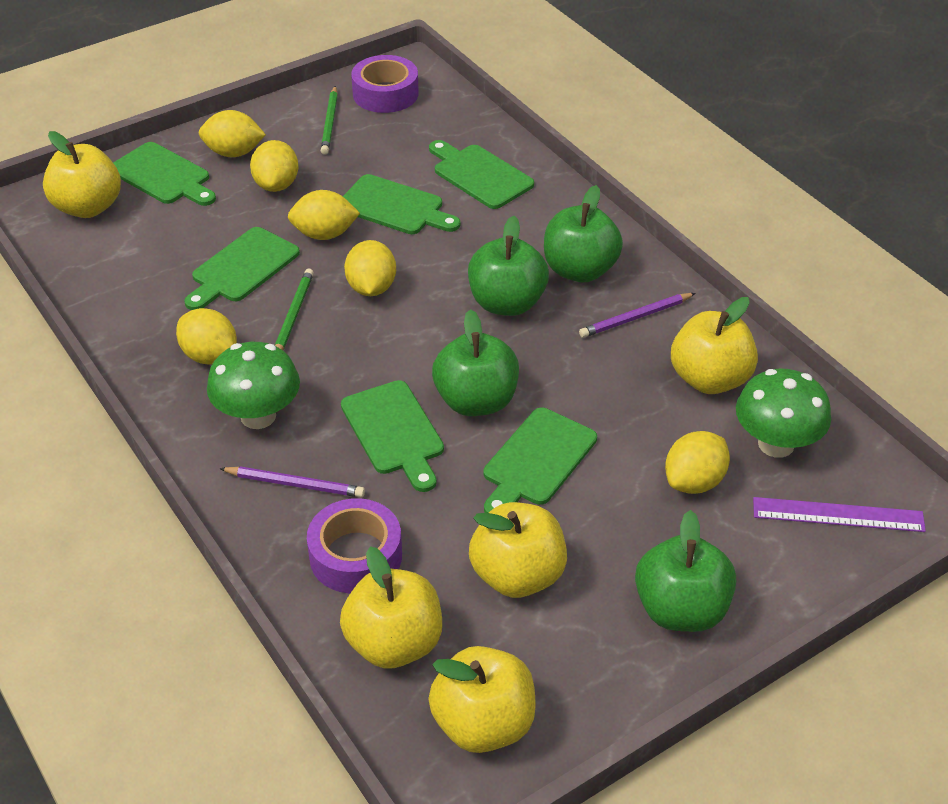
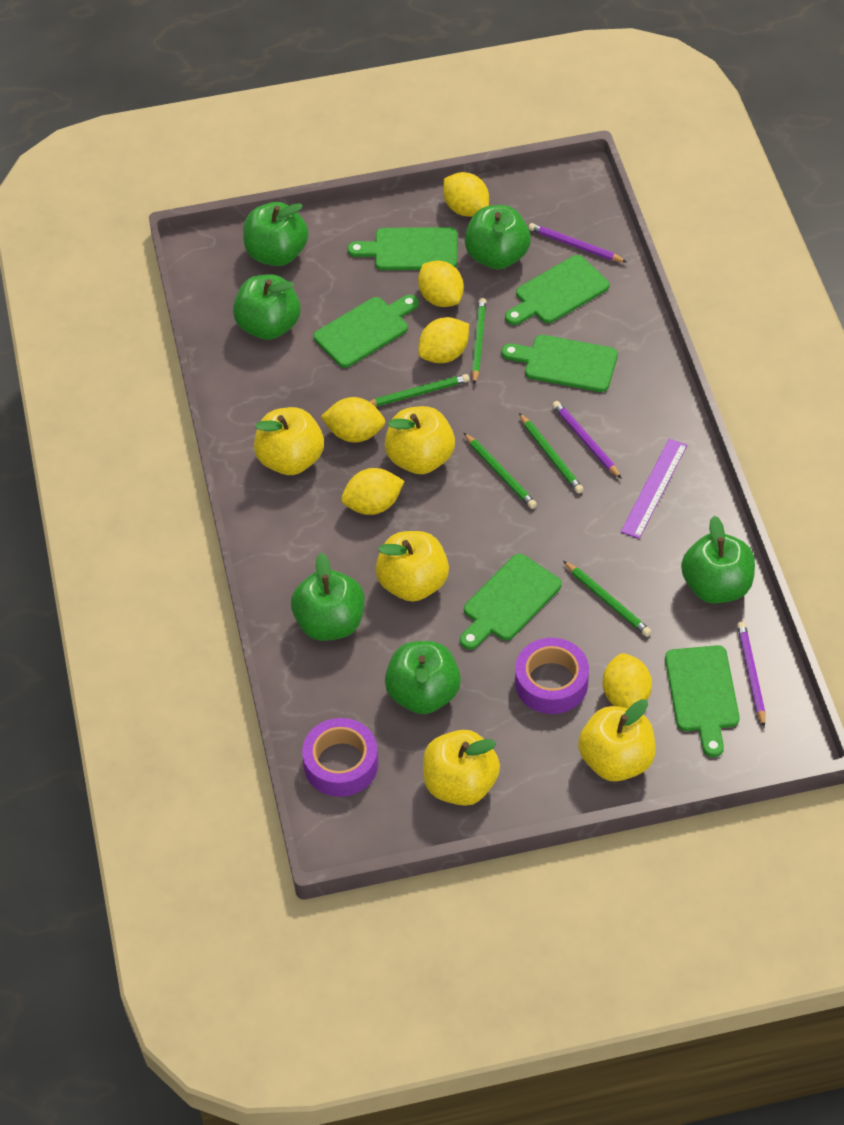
green apple: [432,309,519,416] [468,216,549,316] [544,185,623,282] [635,510,736,632] = 4 -> [233,274,301,340] [243,202,308,266] [291,553,364,641] [385,641,461,714] [465,205,531,269] [681,516,755,604] = 6
green mushroom: [207,342,300,429] [736,369,831,458] = 2 -> none = 0
green pencil: [275,269,314,350] [321,86,338,155] = 2 -> [369,374,469,406] [464,433,537,509] [472,298,486,385] [519,413,584,493] [563,561,651,636] = 5
purple pencil: [219,466,365,497] [579,293,695,338] = 2 -> [529,223,627,262] [552,401,622,479] [737,622,765,728] = 3

